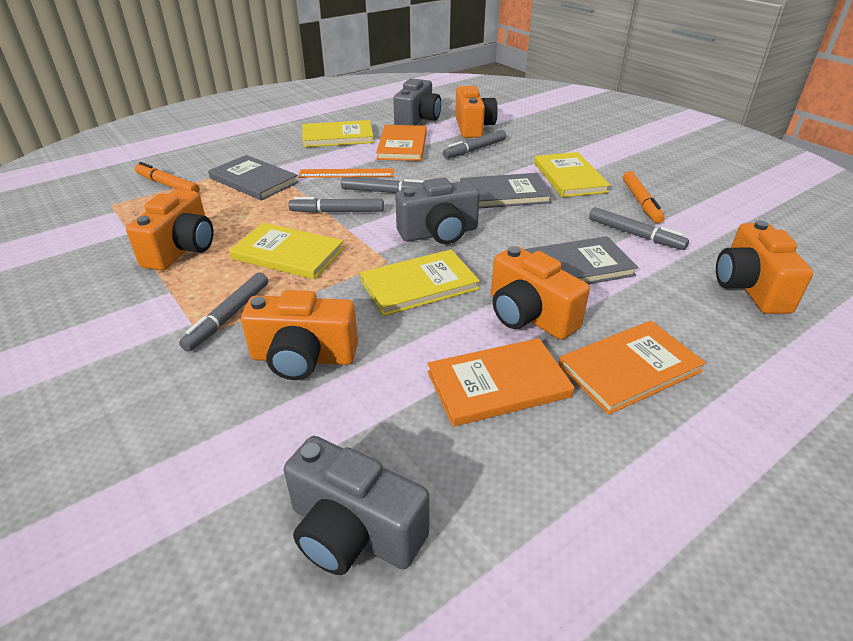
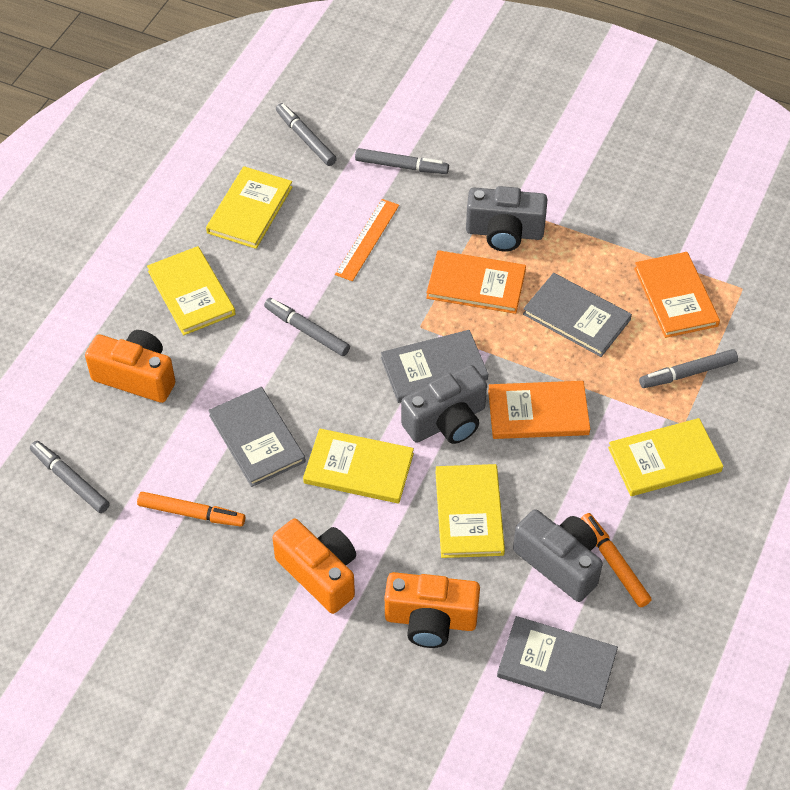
grey book: [208,155,299,201] [460,173,553,209] [524,236,638,284] = 3 -> [208,387,306,487] [381,330,488,403] [497,616,618,709] [523,273,632,357] = 4
orange camera: [126,189,213,271] [241,290,358,380] [455,86,498,138] [491,246,590,340] [716,220,813,314] = 5 -> [85,330,175,403] [272,519,356,614] [385,572,480,648] = 3
yellow book: [229,223,344,279] [302,120,374,147] [360,249,480,316] [534,152,610,197] = 4 -> [147,246,236,335] [206,166,293,249] [303,428,414,503] [435,464,505,558] [608,418,723,496] = 5

